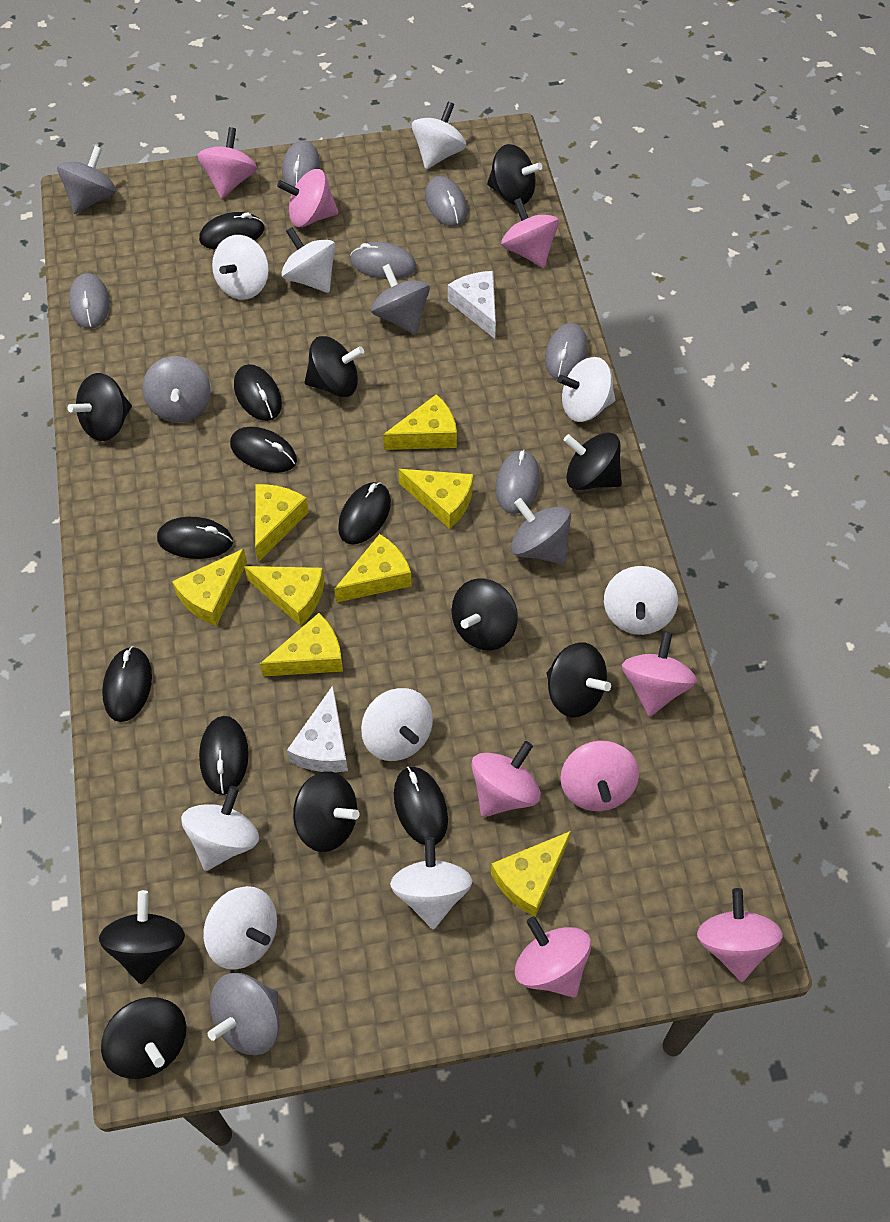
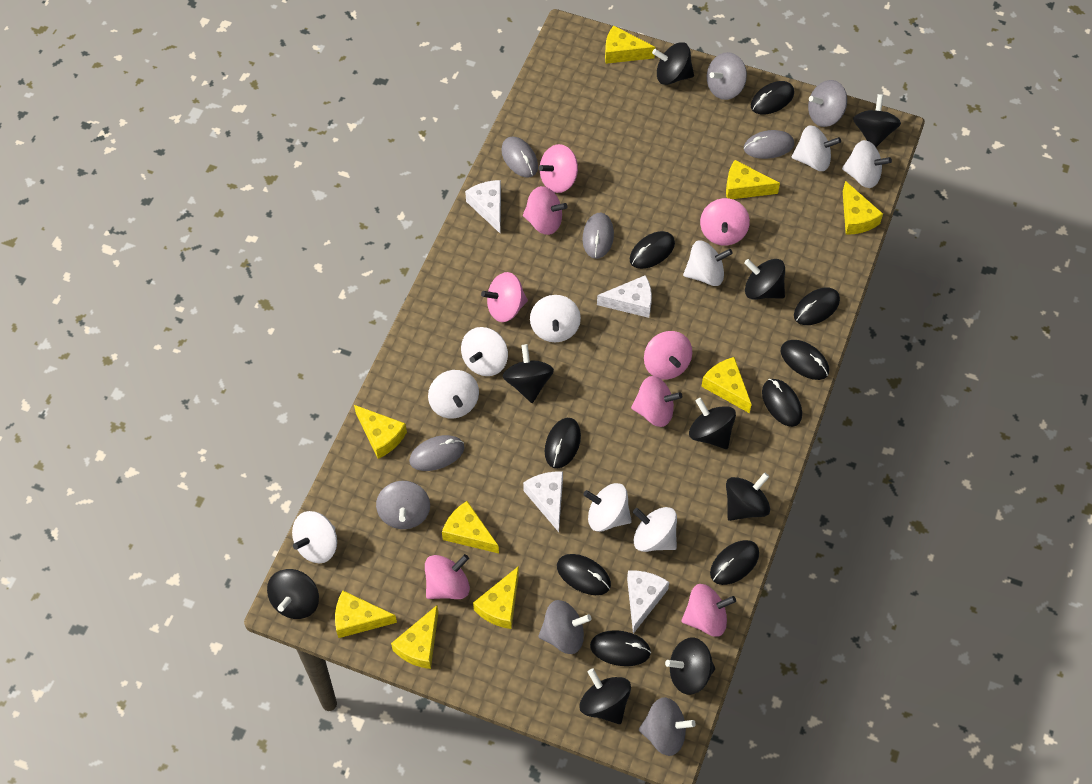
black mouse: [102,646,152,722] [157,517,233,559] [199,212,265,250] [199,716,249,795] [230,427,297,473] [234,364,282,421] [338,482,391,545] [394,767,448,845] = 8 -> [545,418,581,468] [557,554,611,595] [590,630,651,666] [630,231,675,269] [710,540,759,585] [751,81,794,114] [762,379,802,427] [781,340,829,380] [794,288,840,325] = 9
grey mouse: [69,273,110,329] [282,140,320,187] [350,242,416,279] [425,176,467,226] [495,450,540,514] [545,323,588,379] = 6 -> [409,435,464,471] [501,137,538,178] [582,213,614,259] [744,130,794,159] = 4
white cheese: [287,686,348,773] [448,271,496,339] = 2 -> [465,180,501,233] [523,472,563,532] [597,275,652,318] [627,571,669,634] = 4
yellow cheese: [172,549,247,626] [244,566,324,626] [255,484,309,562] [260,613,343,677] [334,534,412,603] [383,394,457,450] [399,469,473,529] [491,831,571,917] = 8 -> [335,591,397,638] [354,405,407,459] [391,605,438,669] [442,501,499,553] [473,566,519,629] [605,26,655,64] [701,357,752,413] [726,160,780,199] [843,181,883,235] = 9

